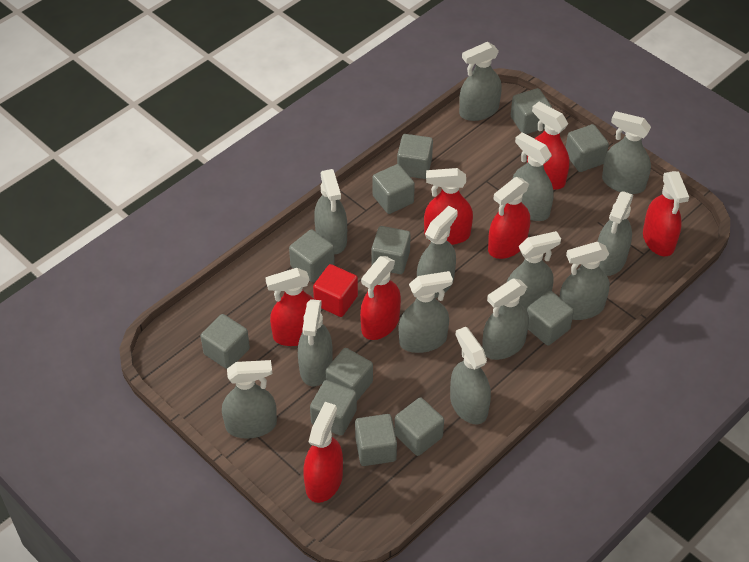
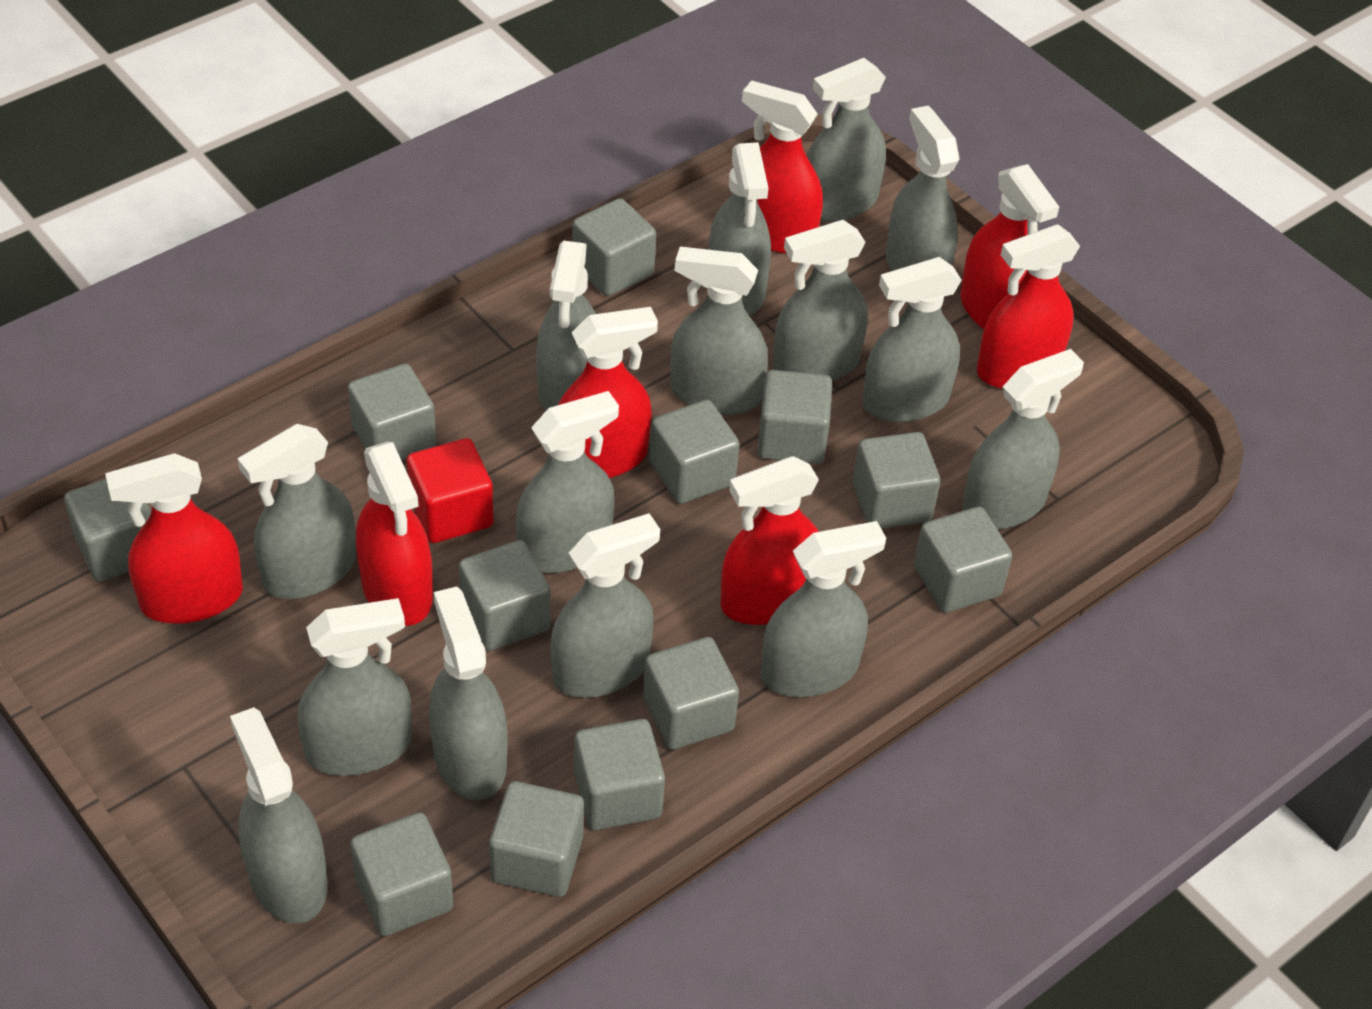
grey spray bottle: [222,360,277,439] [298,299,333,386] [314,169,347,254] [399,271,453,353] [417,206,458,298] [450,327,491,424] [459,42,502,121] [482,279,529,360] [507,231,561,310] [512,132,554,221] [559,242,610,320] [597,191,633,276] [602,111,651,194] = 13 -> [230,707,328,923] [238,424,356,599] [297,598,412,776] [429,586,508,800] [516,391,619,573] [536,241,596,410] [551,513,660,698] [671,247,768,415] [708,142,771,316] [761,521,886,697] [773,220,868,381] [806,58,886,222] [862,257,962,422] [886,106,960,271] [962,349,1084,529] = 15

